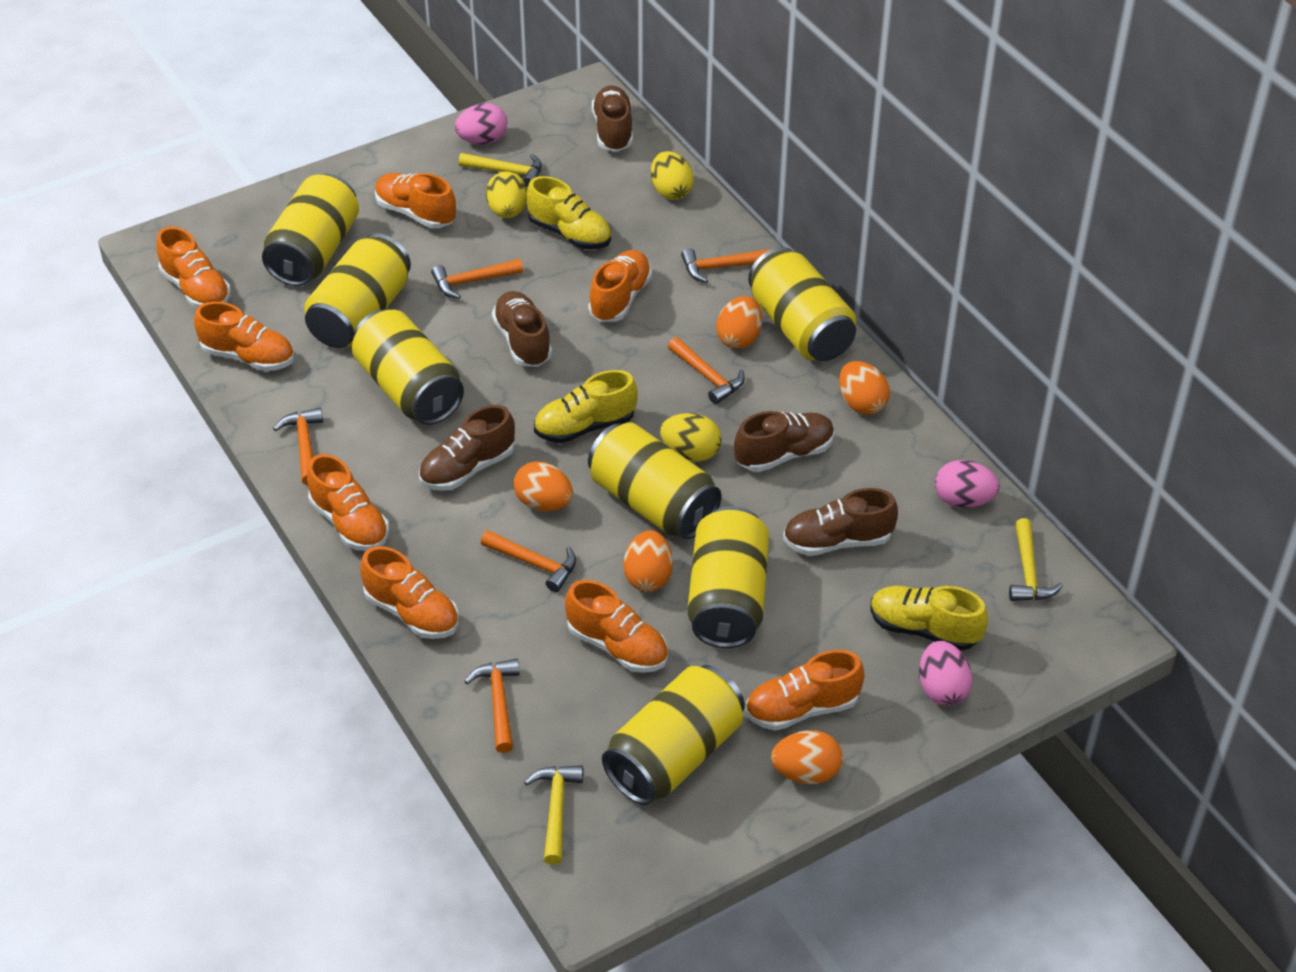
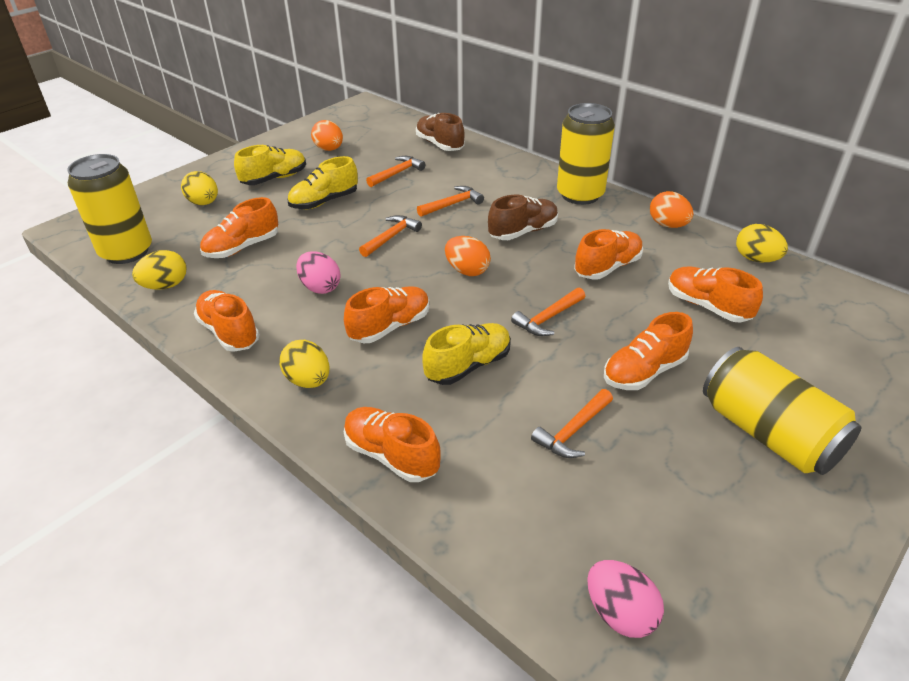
brown shoe: [419,405,515,491] [492,291,552,367] [592,85,633,152] [734,411,835,472] [783,488,898,556] = 5 -> [416,113,465,151] [488,195,558,240] = 2
orange egg: [513,461,573,511] [623,530,673,592] [716,296,762,349] [771,730,843,784] [839,361,890,415] = 5 -> [311,120,343,151] [445,236,491,276] [650,191,693,228] = 3
orange hammer: [273,408,323,485] [431,259,523,299] [464,659,520,753] [481,530,576,592] [668,337,745,404] [681,248,770,283] = 6 -> [359,215,422,257] [366,156,426,187] [417,186,484,217] [511,287,585,336] [531,389,613,458] = 5
orange shoe: [157,227,231,308] [194,302,294,371] [307,454,389,551] [360,546,459,639] [375,173,456,229] [565,580,668,673] [588,250,652,322] [745,650,865,731] = 8 -> [194,290,260,352] [200,197,278,258] [344,286,430,343] [344,407,440,482] [574,229,643,280] [604,312,693,390] [668,267,763,323] = 7
pink egg: [455,103,507,144] [919,641,973,706] [935,460,1000,508] = 3 -> [296,251,341,294] [587,560,664,638] = 2
yellow can: [262,174,359,286] [304,233,411,348] [352,310,464,425] [588,423,722,539] [602,665,745,805] [687,506,769,648] [748,247,856,361] = 7 -> [67,154,152,264] [557,103,615,205] [703,347,862,475] = 3
yellow egg: [486,171,527,218] [651,151,694,200] [660,413,722,461] = 3 -> [132,250,187,290] [181,171,218,205] [280,340,329,388] [736,224,788,262] = 4
yellow hammer: [459,153,542,188] [524,765,583,865] [1009,518,1063,601] = 3 -> none = 0

